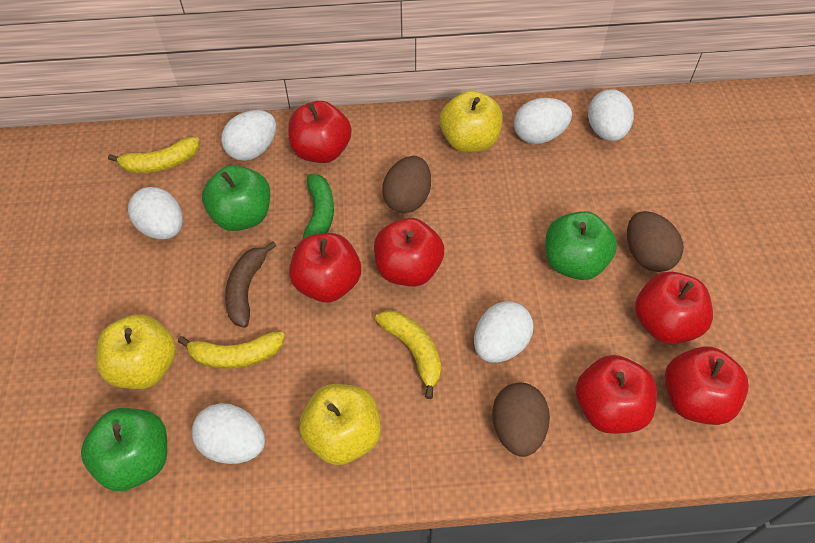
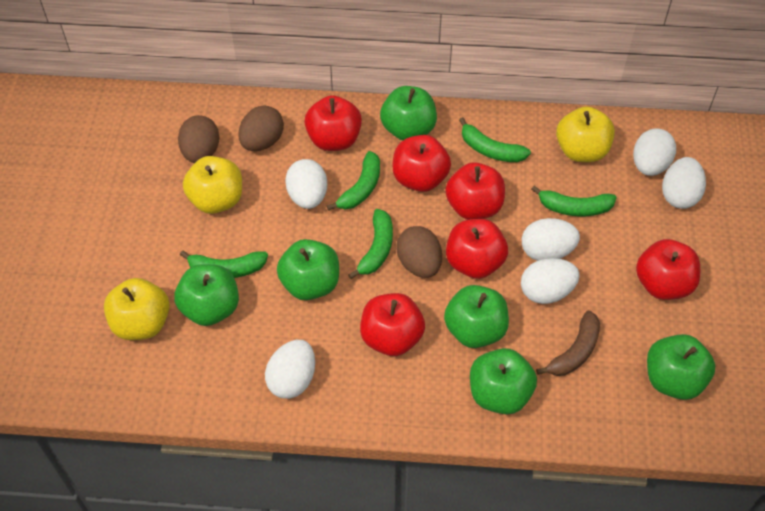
green apple: [81,408,167,491] [202,165,270,231] [545,211,617,280] = 3 -> [174,264,239,326] [277,239,339,300] [380,86,437,140] [444,285,509,348] [470,348,537,414] [647,334,715,400] = 6
green banana: [295,174,334,248] = 1 -> [180,250,268,278] [327,151,380,211] [348,209,393,279] [459,117,531,162] [531,185,617,216] = 5
yellow banana: [108,137,199,173] [178,331,285,369] [375,310,441,399] = 3 -> none = 0

